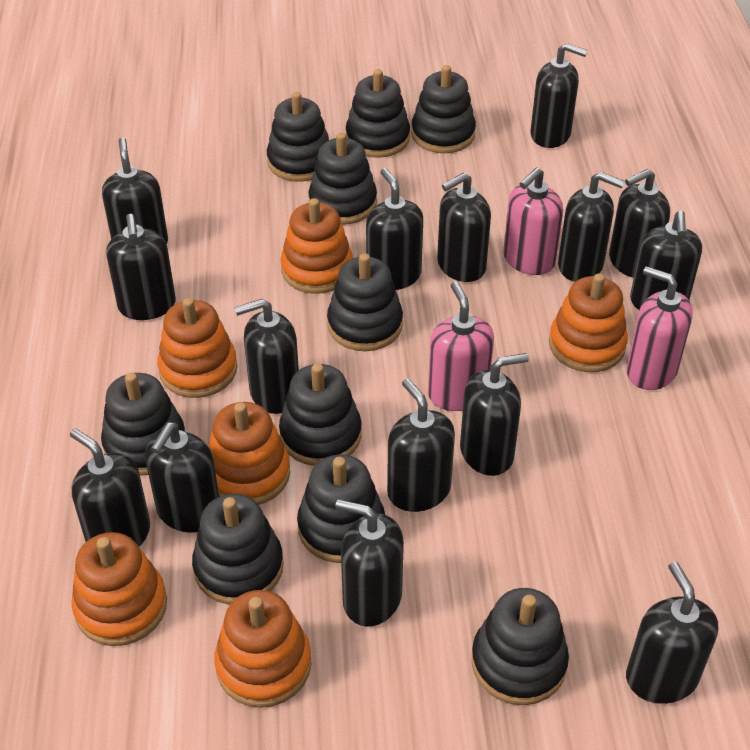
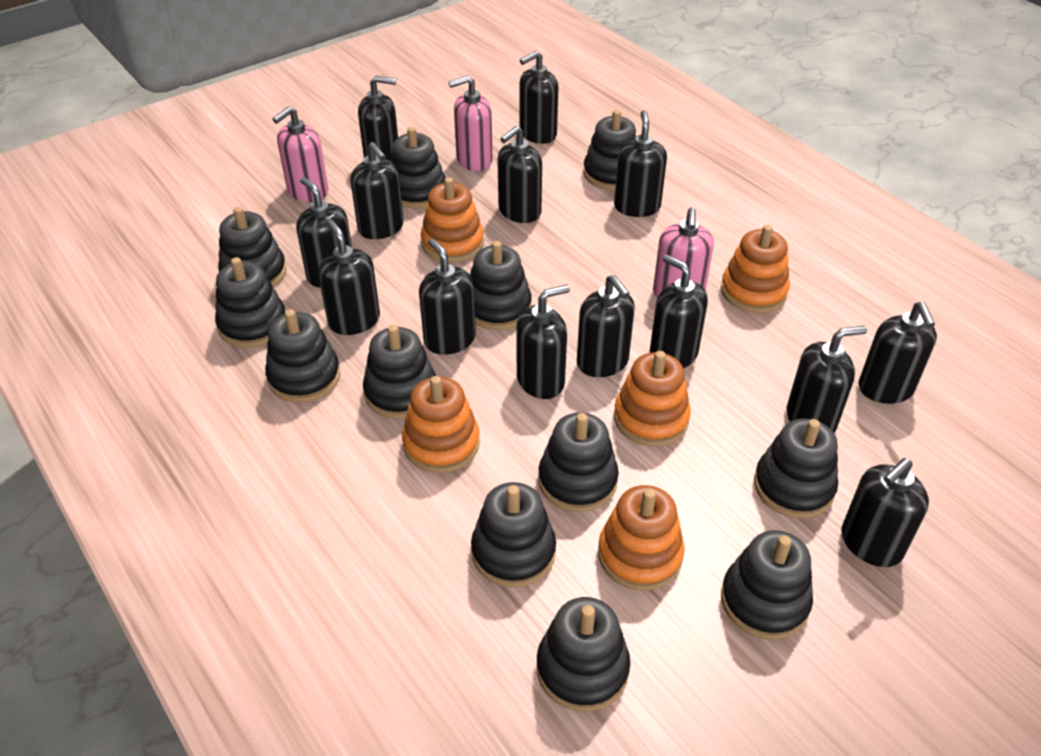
black soap dispenser: [70,428,150,547] [102,138,168,244] [106,214,176,320] [145,422,219,533] [234,299,299,414] [335,500,404,627] [366,168,423,290] [387,378,455,512] [437,172,491,282] [460,353,529,476] [531,43,588,148] [558,172,625,282] [609,169,670,278] [626,562,718,704] [630,211,702,310] = 15 -> [296,177,352,288] [318,220,380,335] [350,142,404,239] [358,76,398,161] [419,238,476,355] [497,126,542,223] [516,285,570,399] [520,51,558,144] [577,275,635,377] [614,110,667,217] [649,255,708,368] [786,326,867,433] [841,458,929,567] [859,302,937,404] = 14
black stacking toy: [101,372,185,476] [192,494,284,605] [267,92,329,181] [279,364,362,466] [297,454,385,563] [308,133,377,225] [327,253,403,351] [346,69,410,158] [411,65,476,153] [471,588,569,705] = 10 -> [215,257,285,348] [218,207,287,287] [265,309,340,403] [363,325,436,419] [390,127,445,209] [470,241,532,330] [471,482,556,588] [537,597,630,712] [538,413,619,512] [583,110,637,190] [721,530,813,640] [754,418,838,518] = 12
orange stacking toy: [71,532,167,646] [157,298,237,398] [208,402,290,505] [214,590,311,708] [280,198,353,294] [549,274,628,372] = 6 -> [402,376,480,473] [421,177,484,262] [598,485,685,591] [614,351,691,447] [721,225,790,313] = 5

